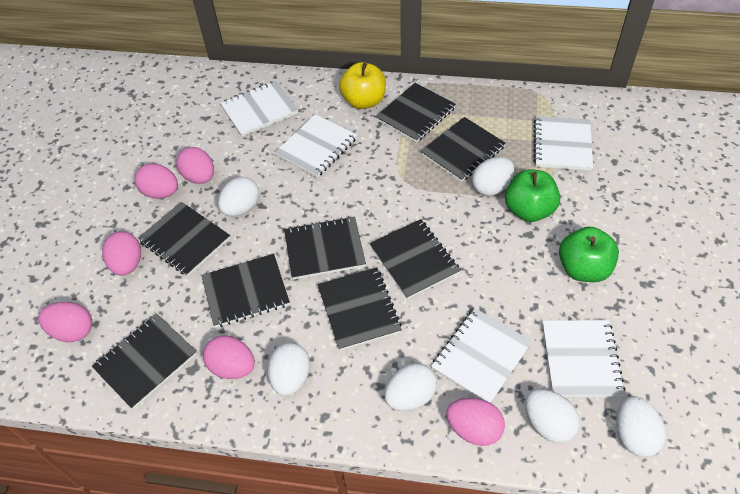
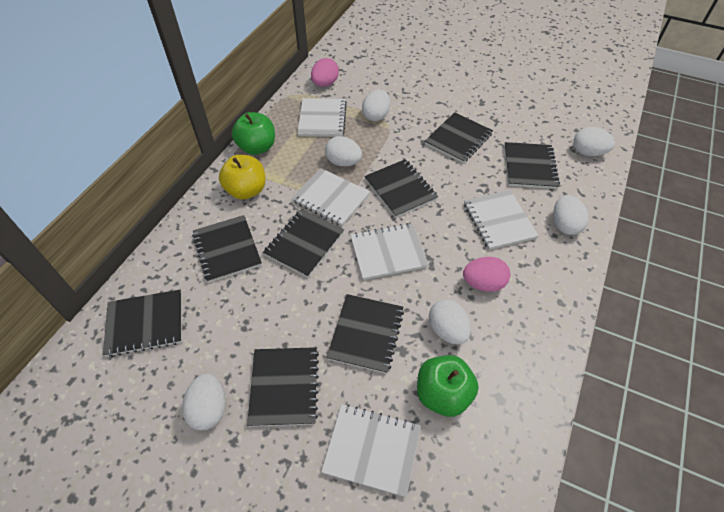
pink egg: [38,302,92,342] [102,231,141,276] [135,164,178,199] [176,147,214,184] [203,335,255,379] [446,398,505,446] = 6 -> [311,58,339,87] [463,257,510,292] = 2

